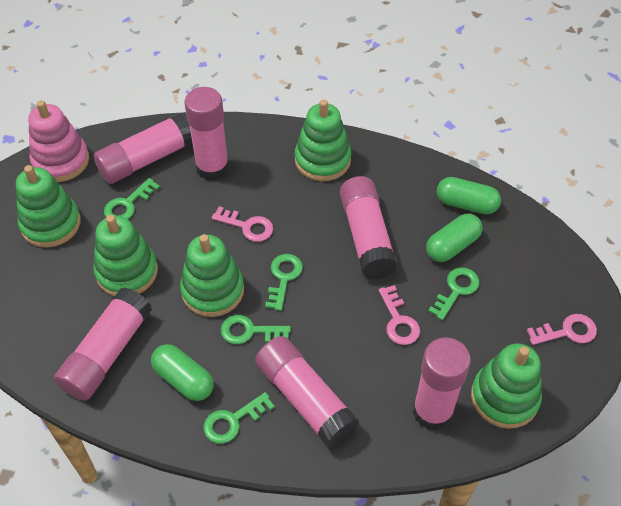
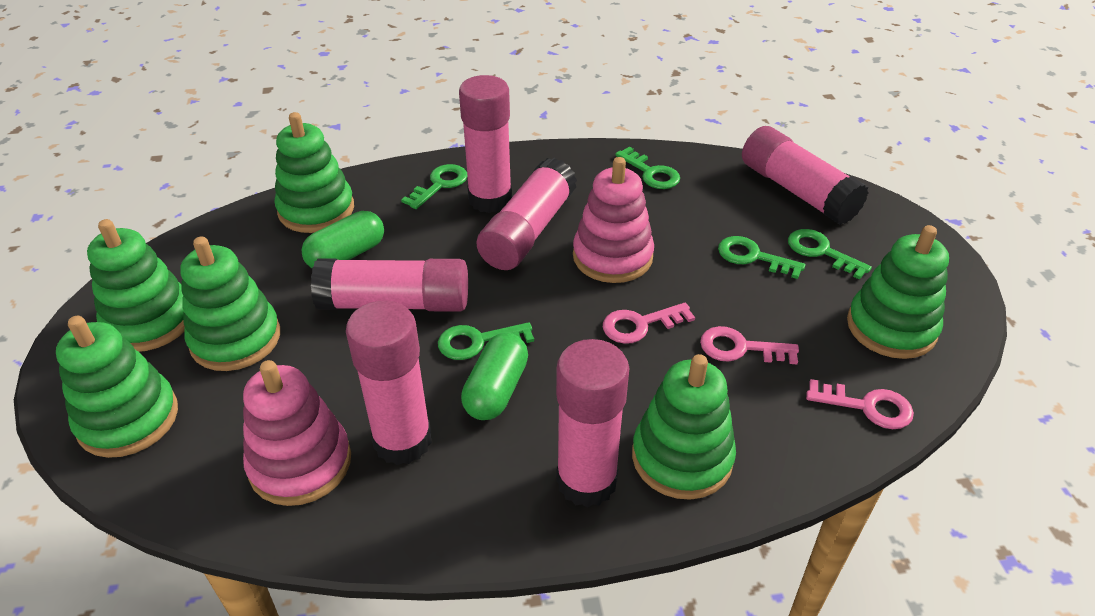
green capsule: [151,344,214,401] [426,214,483,262] [437,177,501,215] = 3 -> [302,211,384,268] [461,333,528,420] = 2
green stacking toy: [16,165,81,248] [93,215,158,296] [180,234,244,317] [295,100,351,181] [471,343,542,429] = 5 -> [56,316,178,458] [87,219,185,352] [180,236,280,371] [275,112,354,233] [632,354,736,500] [847,225,949,359] = 6
pink stacking toy: [28,100,89,182] = 1 -> [243,360,351,506] [573,157,654,283] = 2

